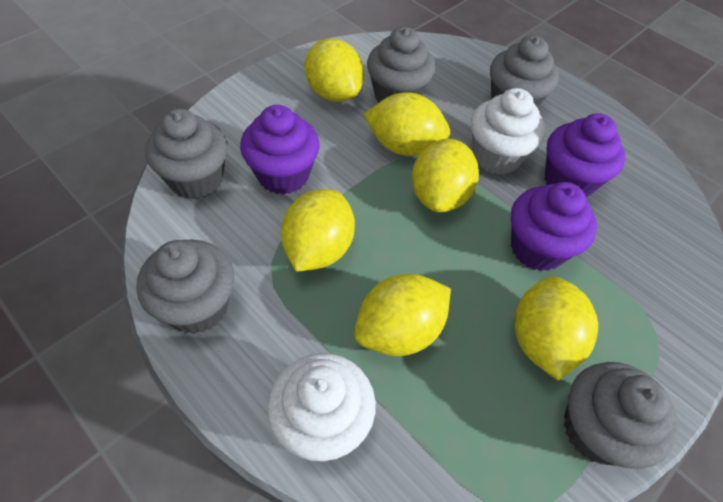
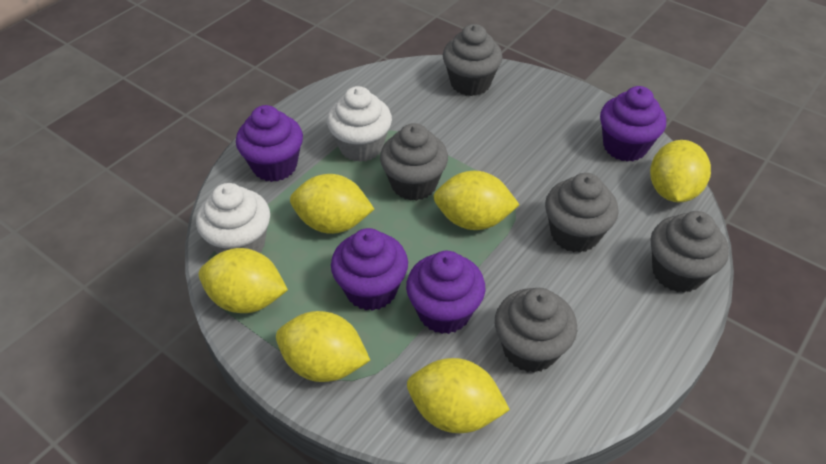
purple cupcake: [240,105,320,195] [511,182,597,271] [545,113,625,197] = 3 -> [236,105,303,182] [331,228,408,311] [406,251,485,334] [600,86,666,162] = 4

